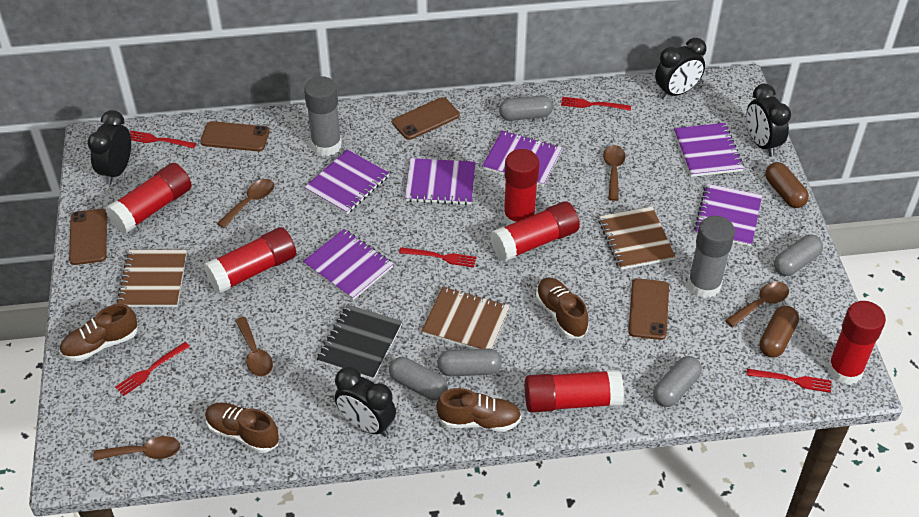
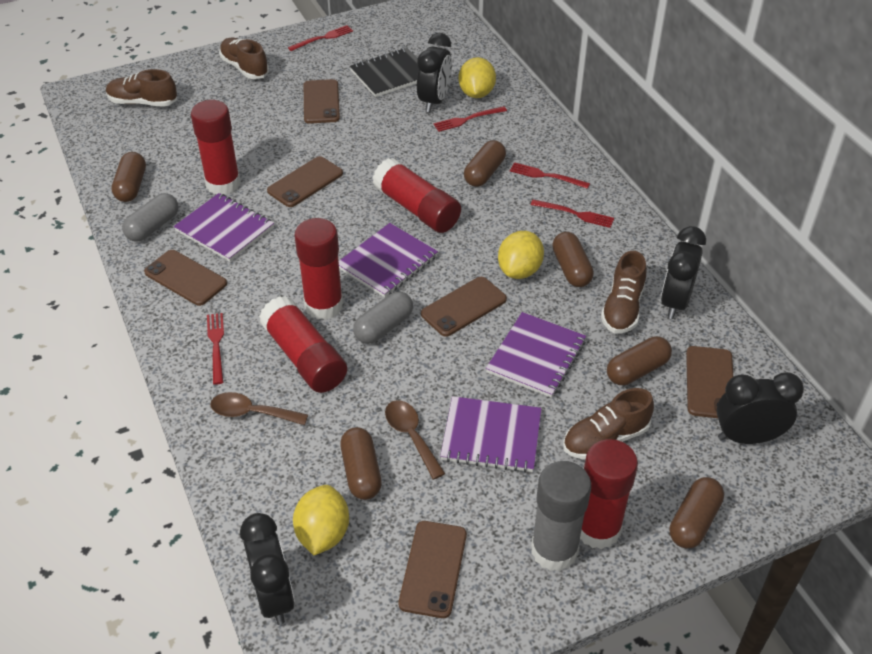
brown capsule: [759,306,799,358] [765,162,809,208] = 2 -> [111,152,146,202] [341,427,382,500] [464,140,506,187] [552,232,594,287] [607,336,672,385] [670,477,724,548] = 6
brown notebook: [116,250,187,307] [421,287,510,349] [599,206,675,270] = 3 -> none = 0
brown phone: [69,209,107,265] [200,121,270,151] [392,97,460,140] [628,278,669,340] = 4 -> [144,250,227,306] [267,156,343,207] [304,79,340,123] [399,521,467,618] [421,277,507,337] [686,346,733,418] = 6
brown spoon: [93,436,180,460] [217,179,274,228] [235,317,273,377] [603,145,625,201] [725,282,789,327] = 5 -> [210,392,308,425] [385,400,445,480] = 2
grey capsule: [389,357,448,400] [437,349,502,376] [499,95,553,121] [653,356,702,407] [774,235,823,276] = 5 -> [122,193,178,242] [353,291,413,344] = 2
grey glue stick: [304,76,342,156] [688,216,735,298] = 2 -> [531,461,591,571] = 1
purple notebook: [303,229,394,300] [304,149,389,214] [405,158,476,205] [482,131,562,187] [674,123,744,177] [694,184,762,247] = 6 -> [174,193,274,262] [339,223,438,298] [440,396,542,473] [486,312,586,398] = 4
red glue stick: [106,163,192,234] [204,227,296,294] [490,201,580,262] [503,149,540,226] [525,369,624,413] [827,301,886,385] = 6 -> [191,100,241,195] [259,296,347,393] [295,218,343,320] [372,158,461,233] [580,439,638,549] = 5
yellow lemon: none = 0 -> [293,485,349,555] [459,57,496,98] [498,231,544,279] = 3

